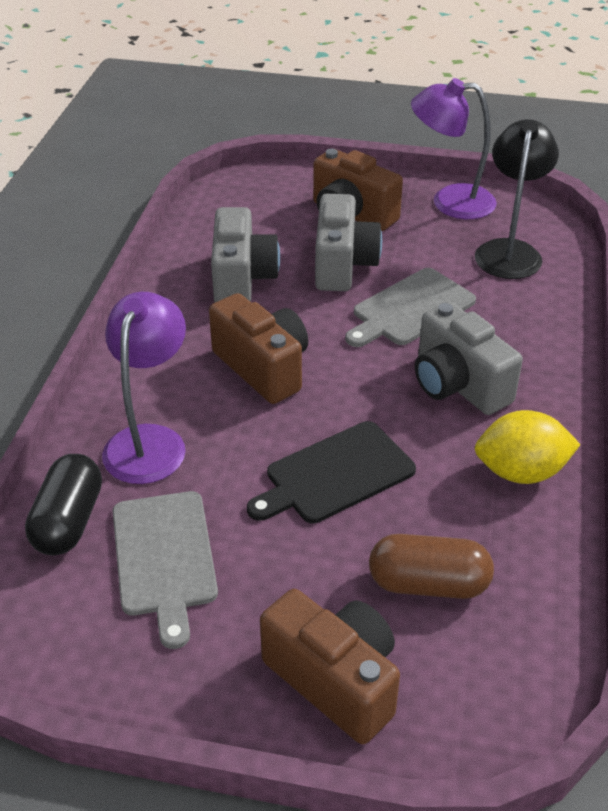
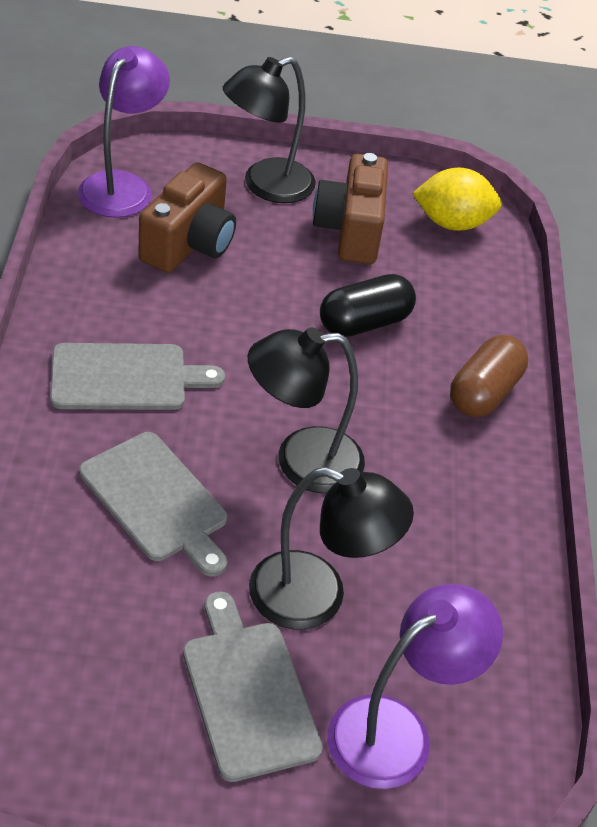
black cutting board: [247,421,416,524] = 1 -> none = 0
black lamp: [475,119,559,279] = 1 -> [223,56,316,203] [248,327,365,493] [249,467,414,629] = 3
brown camera: [209,293,308,404] [260,589,400,744] [313,149,403,231] = 3 -> [138,162,236,273] [313,153,388,264] = 2
grey camera: [211,207,280,302] [315,194,382,291] [415,302,523,415] = 3 -> none = 0
grey cutting board: [113,491,218,649] [345,268,476,347] = 2 -> [50,343,225,410] [79,432,227,576] [183,591,323,782] = 3

